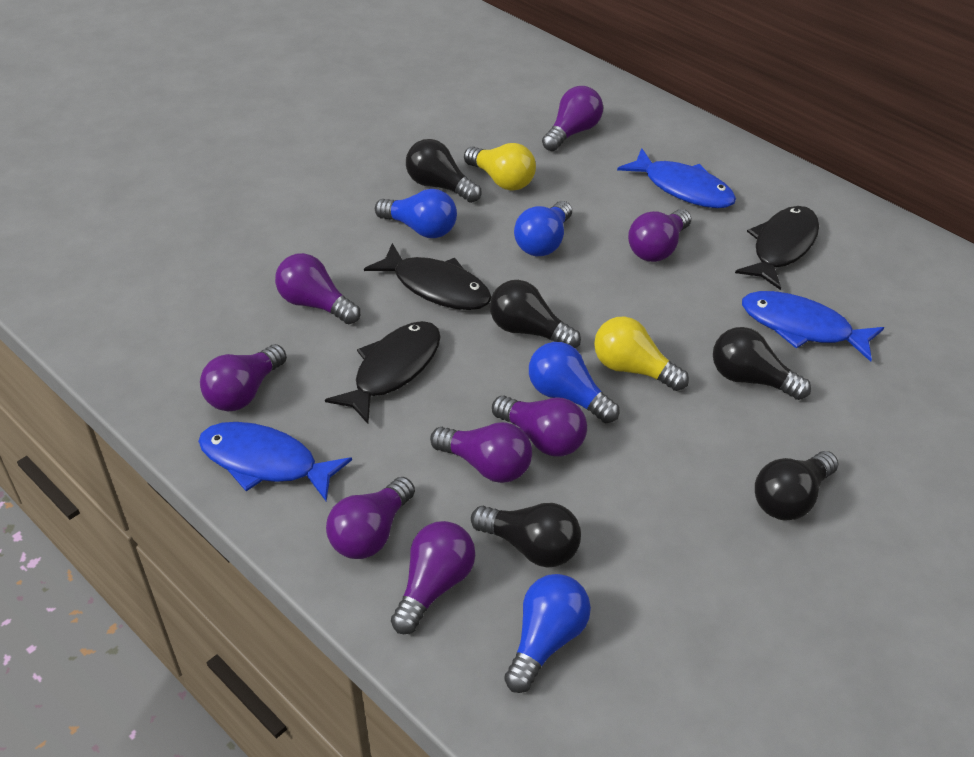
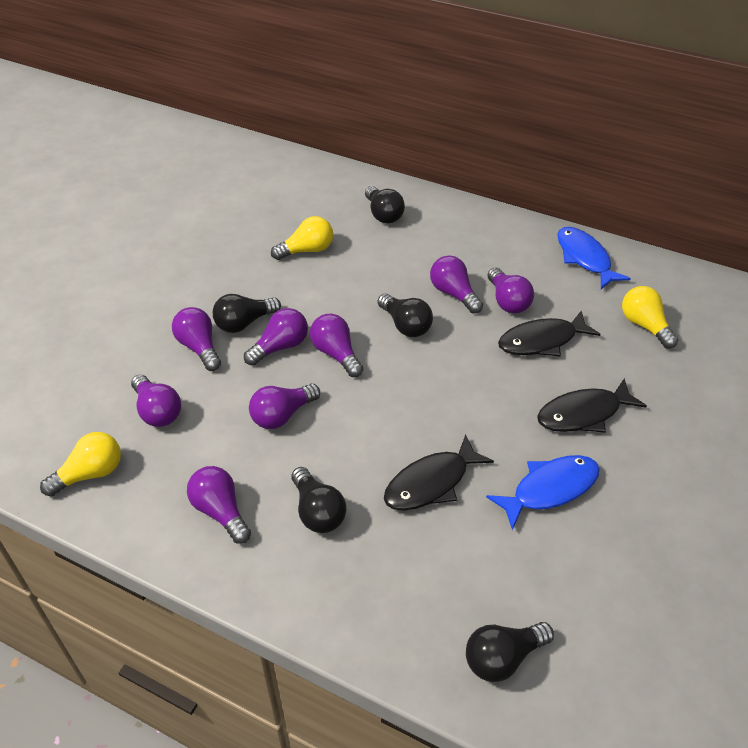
blue fish: [198,422,352,501] [617,148,736,208] [742,291,884,362] = 3 -> [486,455,600,530] [557,227,631,289] = 2
blue light bulb: [375,189,457,238] [504,574,591,693] [514,201,572,256] [529,342,619,423] = 4 -> none = 0
yellow light bulb: [464,143,536,191] [594,316,689,391] = 2 -> [40,432,121,496] [271,216,333,260] [622,286,678,349] = 3

